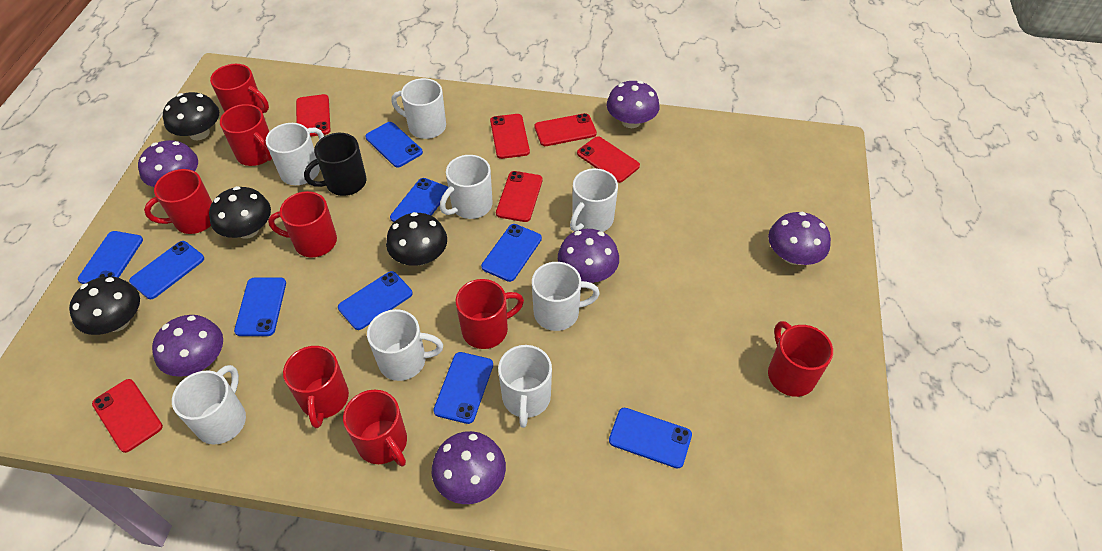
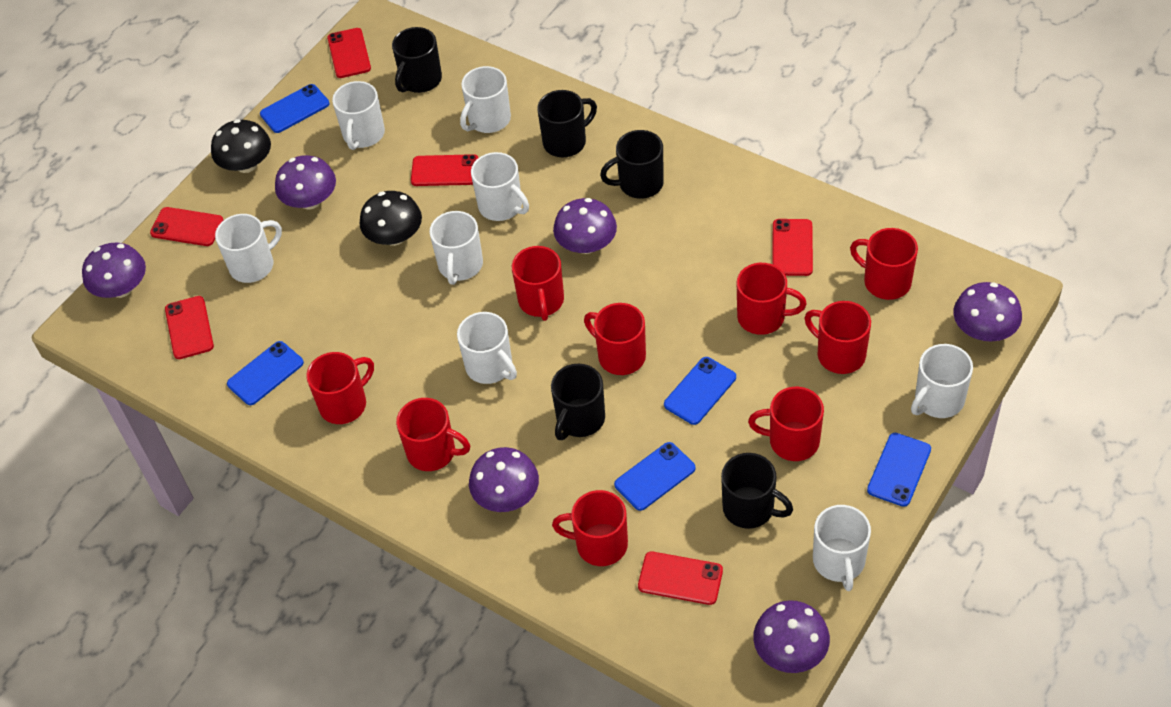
black mug: [304,133,366,196] = 1 -> [392,27,442,93] [537,90,597,157] [551,364,605,440] [600,130,664,199] [721,453,793,529] = 5
black mushroom: [69,277,140,335] [163,92,219,140] [209,186,271,239] [386,212,447,266] = 4 -> [211,119,271,173] [359,191,422,246] = 2
blue phone: [78,231,143,284] [129,241,204,299] [234,277,286,336] [338,271,412,330] [365,122,423,168] [390,178,448,222] [433,352,493,424] [481,224,542,282] [609,408,692,468] = 9 -> [227,341,304,405] [260,84,329,133] [614,442,695,511] [664,357,736,425] [867,433,931,507] = 5
red mug: [144,169,212,234] [210,64,269,113] [220,104,272,166] [268,191,337,258] [283,346,349,428] [343,390,407,466] [456,279,524,349] [768,321,833,397] = 8 -> [306,352,374,424] [396,398,470,471] [512,246,564,321] [552,490,628,566] [584,303,646,375] [737,263,807,335] [748,387,824,461] [805,301,871,374] [850,228,918,300] = 9

